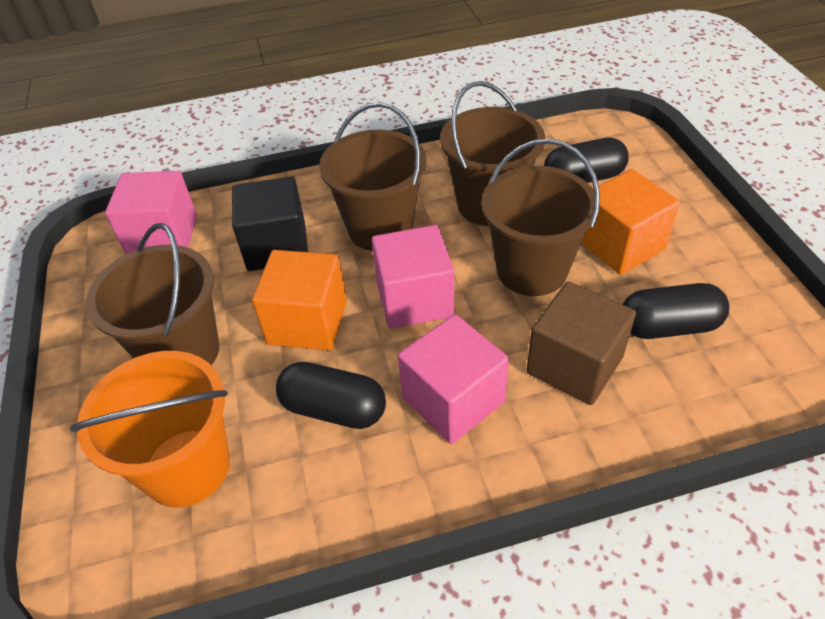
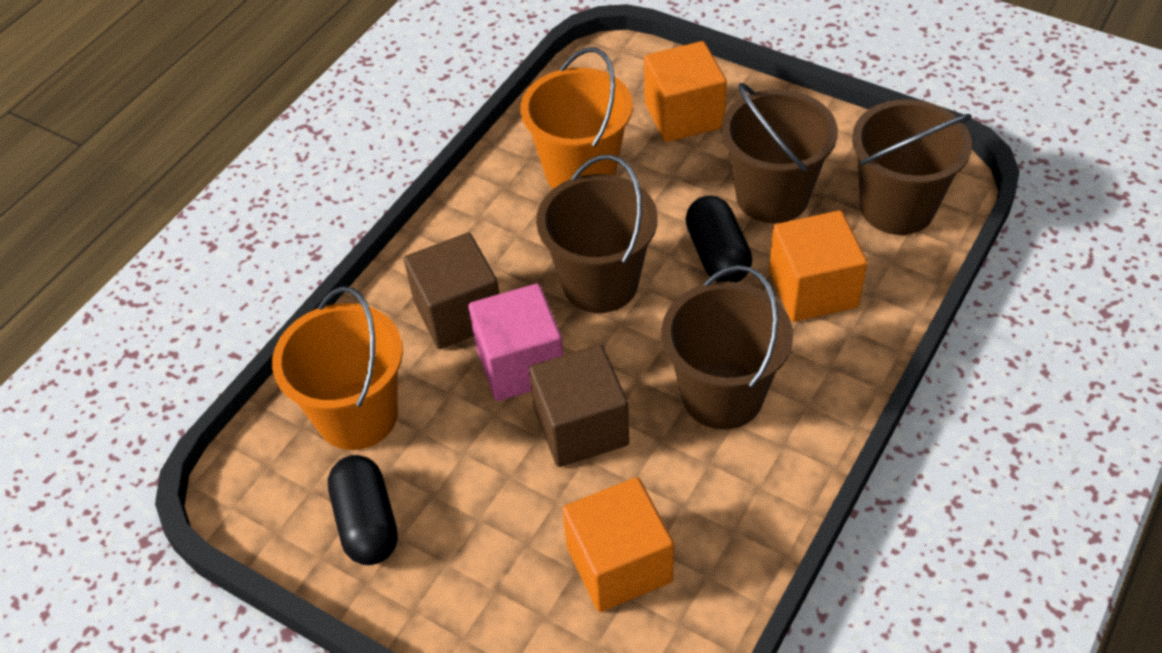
black capsule: [276,362,386,429] [544,137,629,183] [623,283,729,339] = 3 -> [328,455,398,565] [685,196,752,282] = 2
black cube: [232,176,308,271] = 1 -> none = 0
brown cube: [526,282,636,405] = 1 -> [404,233,499,349] [529,345,629,467] = 2
orange bucket: [70,351,230,507] = 1 -> [272,286,403,450] [520,47,633,189] = 2
orange cube: [252,250,347,350] [581,169,680,275] = 2 -> [562,477,674,612] [644,41,727,142] [769,210,867,322] = 3
pink cube: [105,171,197,254] [372,225,454,329] [398,314,509,444] = 3 -> [468,283,563,401] = 1

